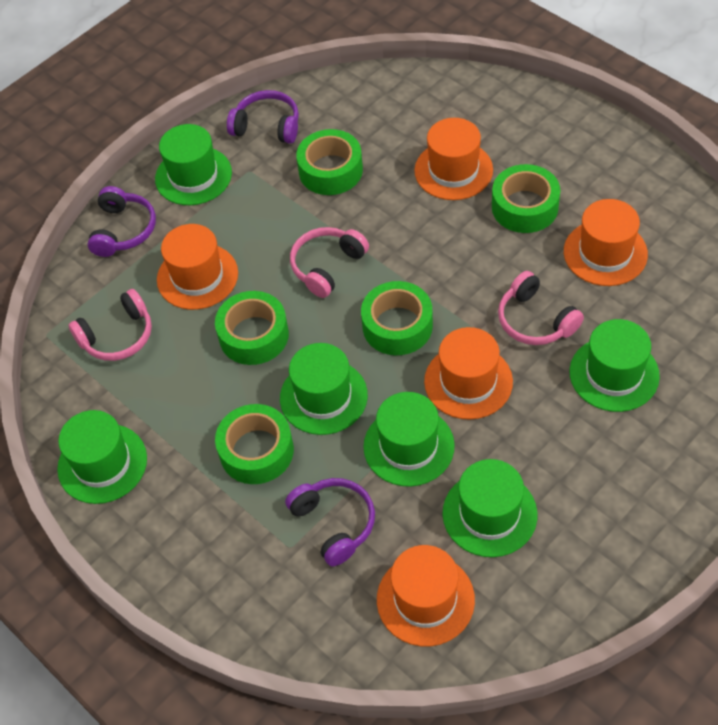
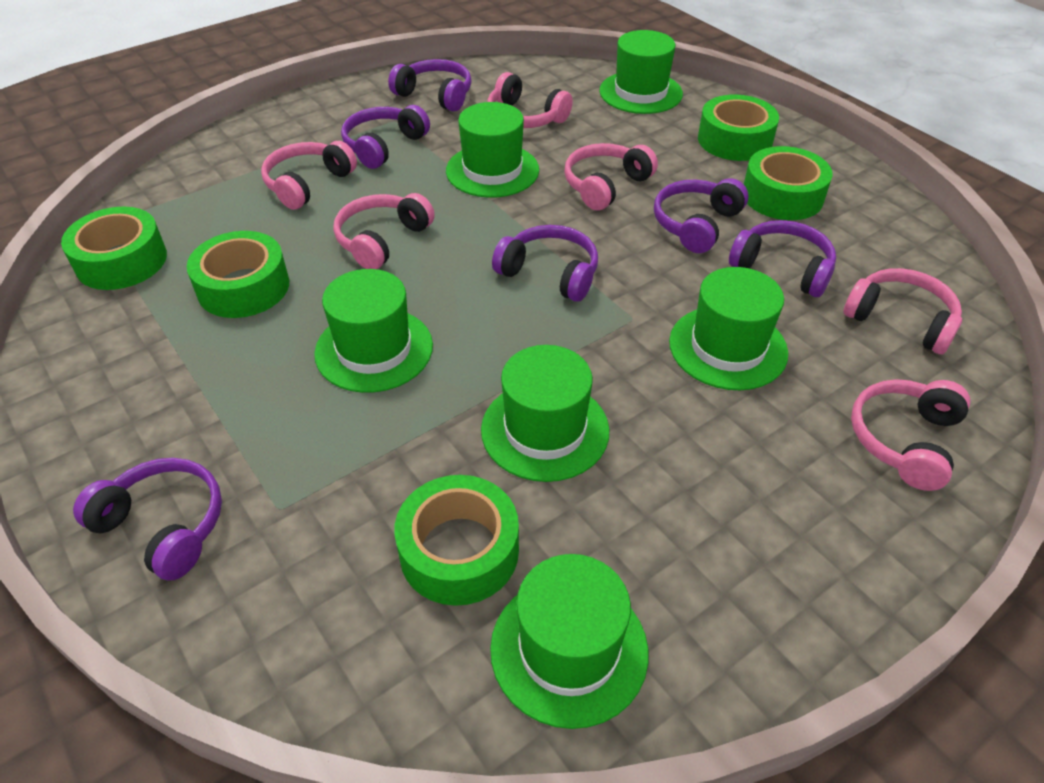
orange hat: [157,224,238,310] [377,545,475,646] [414,118,493,200] [424,327,513,420] [564,199,648,286] = 5 -> none = 0
pink headphones: [68,289,152,361] [290,227,369,298] [498,271,584,345] = 3 -> [261,141,357,210] [333,193,435,269] [487,72,573,128] [564,143,658,210] [844,268,962,354] [851,379,971,491] = 6
purple headphones: [87,186,156,257] [227,90,299,144] [285,478,375,566] = 3 -> [73,458,222,581] [341,105,430,169] [388,59,472,111] [492,225,598,302] [654,178,748,253] [729,220,836,297] = 6

